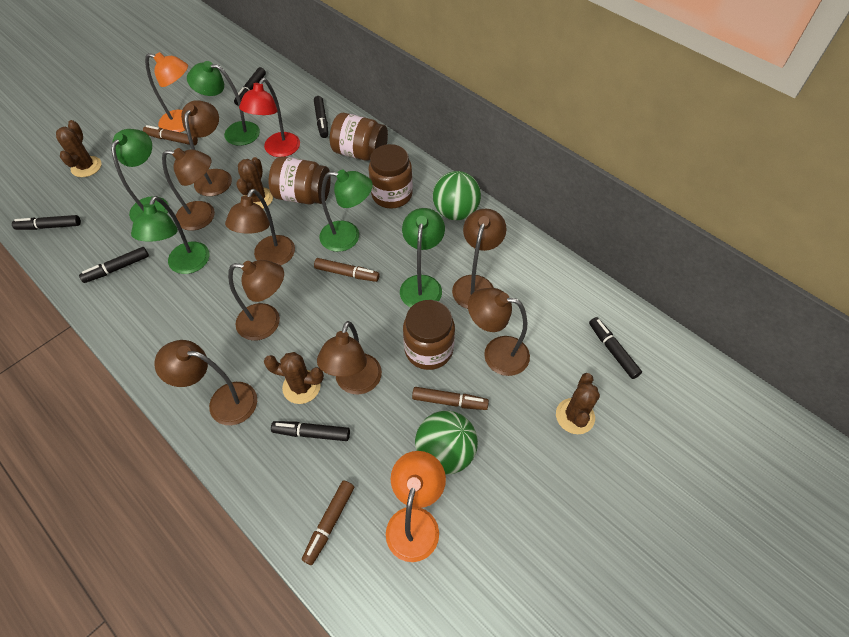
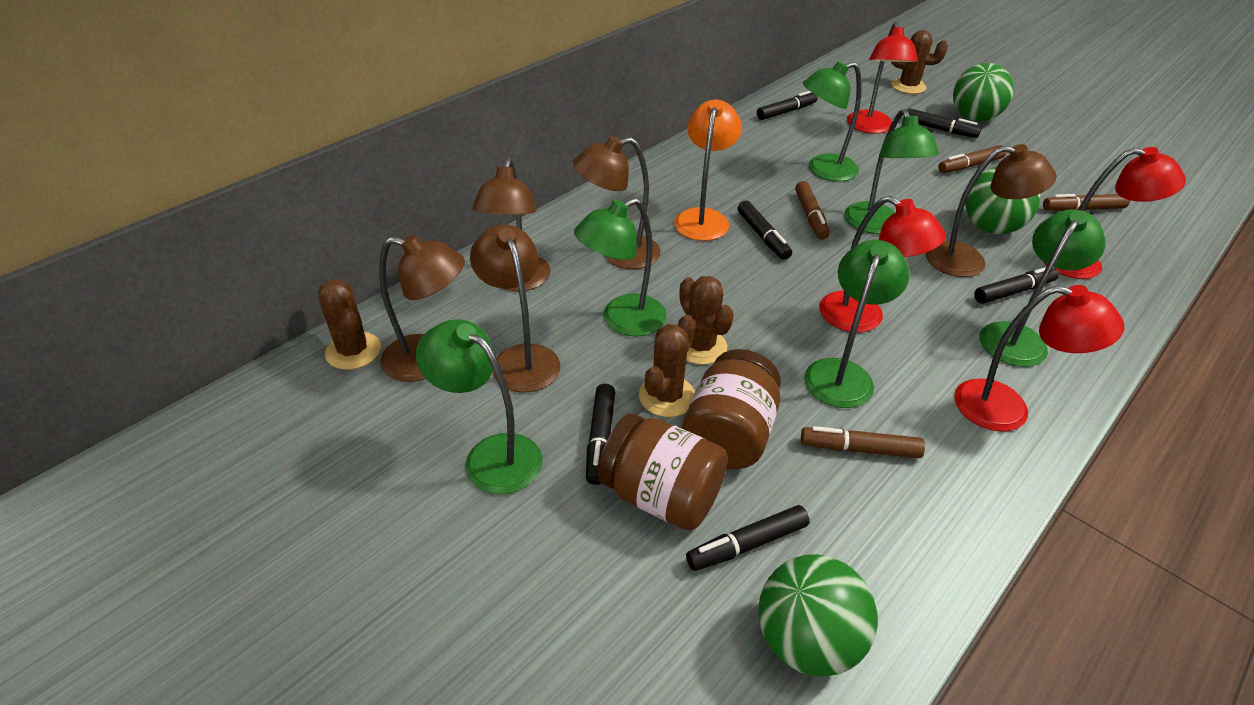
brown jar: [268,156,331,205] [330,113,388,161] [369,144,413,209] [403,300,455,370] = 4 -> [598,413,728,530] [682,349,781,469] = 2
brown lamp: [154,340,257,425] [162,148,215,231] [181,100,232,196] [225,189,295,265] [228,260,284,341] [317,321,382,395] [452,209,507,309] [468,288,530,376] = 8 -> [379,235,465,382] [470,224,560,392] [473,158,550,291] [573,136,661,269] [926,144,1057,277] = 5
green ball: [415,411,478,475] [433,171,481,220] = 2 -> [759,554,878,677] [953,63,1014,121] [965,166,1040,234] = 3
green lamp: [111,129,169,222] [131,196,210,274] [187,61,260,146] [319,170,373,252] [400,208,445,307] = 5 -> [416,319,542,494] [574,198,667,337] [803,61,862,182] [804,240,910,408] [844,109,939,234] [980,209,1106,367] = 6
orange lamp: [145,52,188,132] [386,451,446,562] = 2 -> [674,99,742,241] = 1
red lamp: [239,78,300,157] = 1 -> [819,196,946,332] [847,22,918,134] [954,285,1124,432] [1044,147,1186,279] = 4

